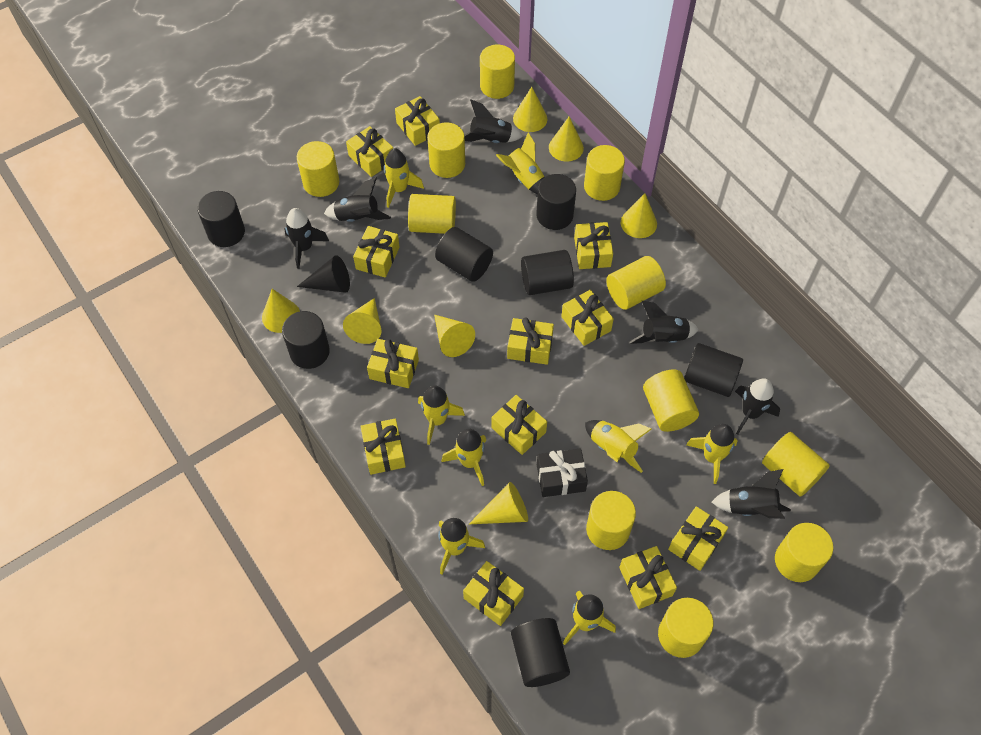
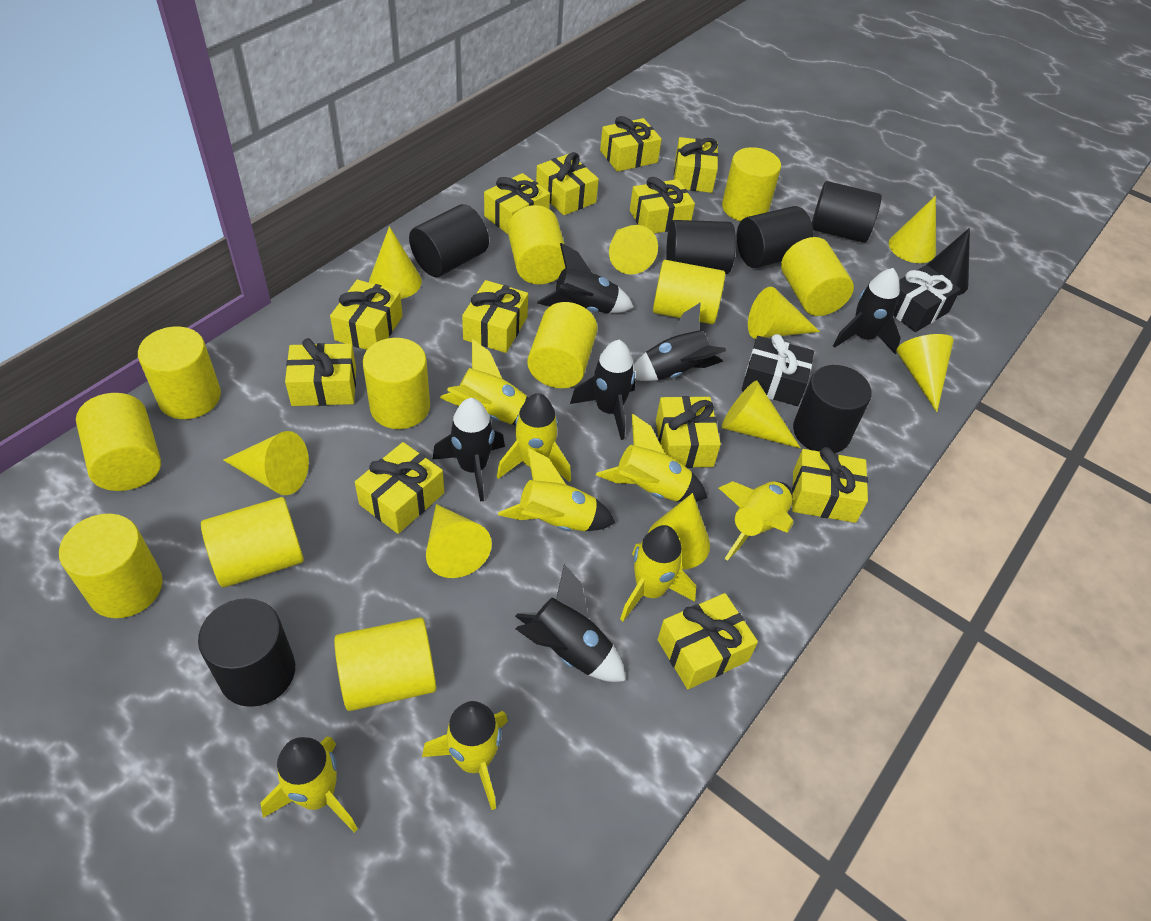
black cylinder: [197,191,245,247] [282,311,330,369] [435,227,493,282] [511,618,570,687] [521,250,574,295] [536,174,576,230] [684,343,743,397] = 7 -> [198,598,295,707] [409,204,489,277] [666,220,736,274] [737,206,814,268] [793,365,871,453] [812,181,882,243] = 6
black gift: [537,448,588,497] = 1 -> [741,334,814,406] [893,265,961,332] = 2
yellow cone: [262,289,300,333] [343,298,381,344] [434,315,475,357] [469,482,528,524] [513,87,547,132] [549,116,584,162] [621,194,657,238] = 7 -> [223,431,309,495] [369,226,422,299] [426,504,492,578] [609,225,658,275] [648,493,710,570] [722,381,801,448] [748,287,820,339] [889,196,936,263] [896,334,954,412] = 9

